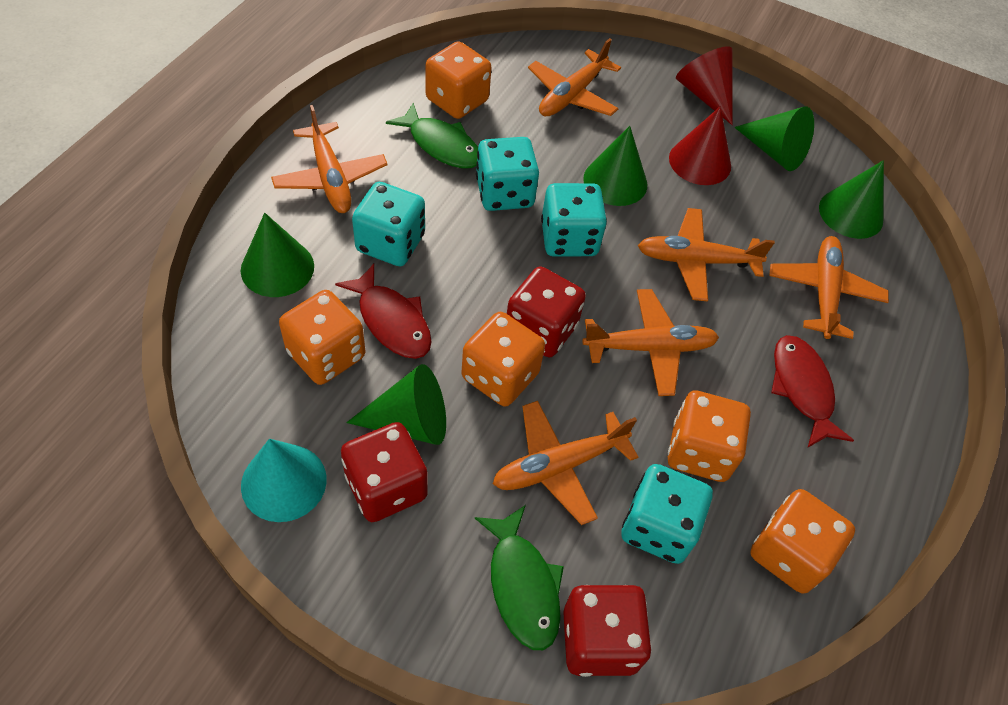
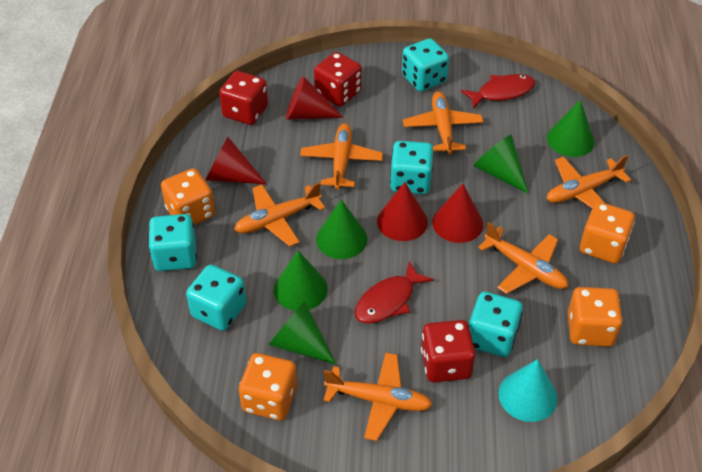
green fish: [386,103,478,168] [475,505,564,650] = 2 -> none = 0
orange dice: [279,290,365,385] [425,41,492,119] [462,312,545,406] [668,391,751,482] [750,489,855,594] = 5 -> [161,168,215,225] [239,353,297,421] [568,287,623,347] [580,202,635,264] = 4
red cone: [669,106,731,185] [676,46,733,125] = 2 -> [206,137,267,184] [286,76,344,120] [377,182,428,241] [432,184,483,243] = 4
turquoise dice: [352,182,425,266] [476,137,539,211] [541,183,607,257] [621,464,713,564] = 4 -> [148,214,197,271] [186,264,247,331] [390,141,433,194] [402,38,449,92] [469,292,523,357] = 5

